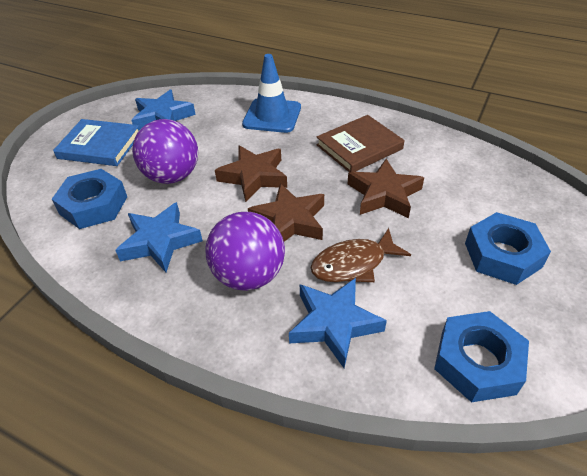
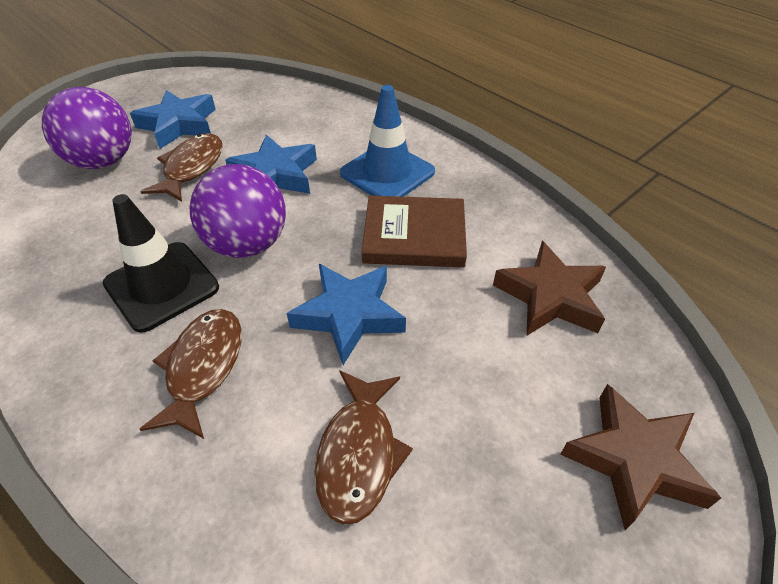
black traffic cone: none = 0 -> [103,194,219,333] = 1
blue book: [53,119,139,166] = 1 -> none = 0
blue nut: [52,169,127,229] [434,311,529,403] [465,212,551,285] = 3 -> none = 0
brown fish: [310,228,411,282] = 1 -> [140,133,222,202] [140,309,242,439] [314,370,413,525] = 3
brown star: [215,145,287,202] [248,183,324,242] [348,159,424,219] = 3 -> [493,241,606,335] [560,384,721,530] = 2

